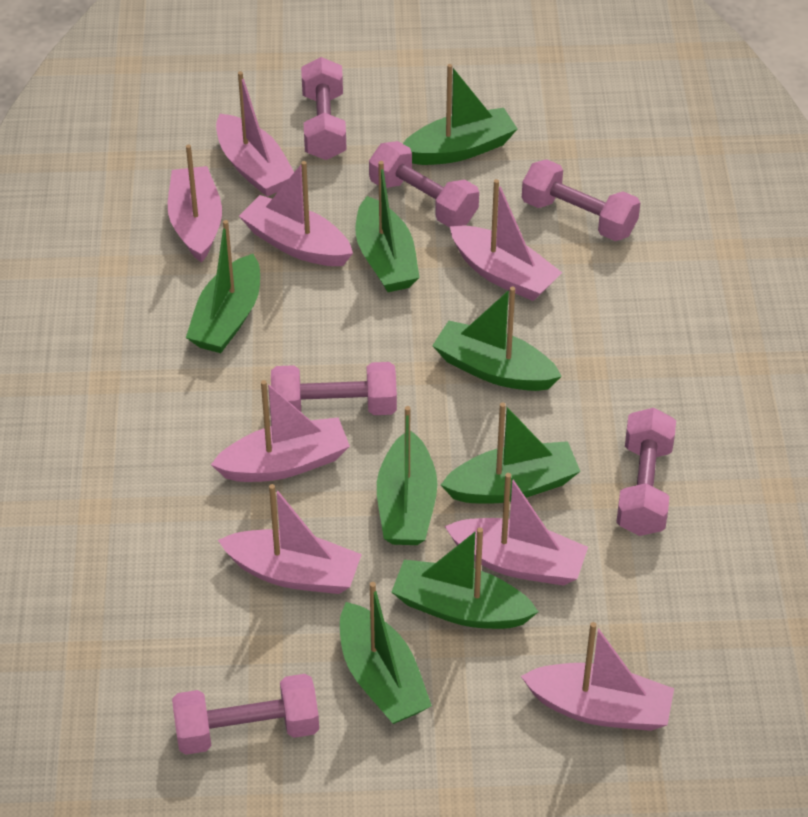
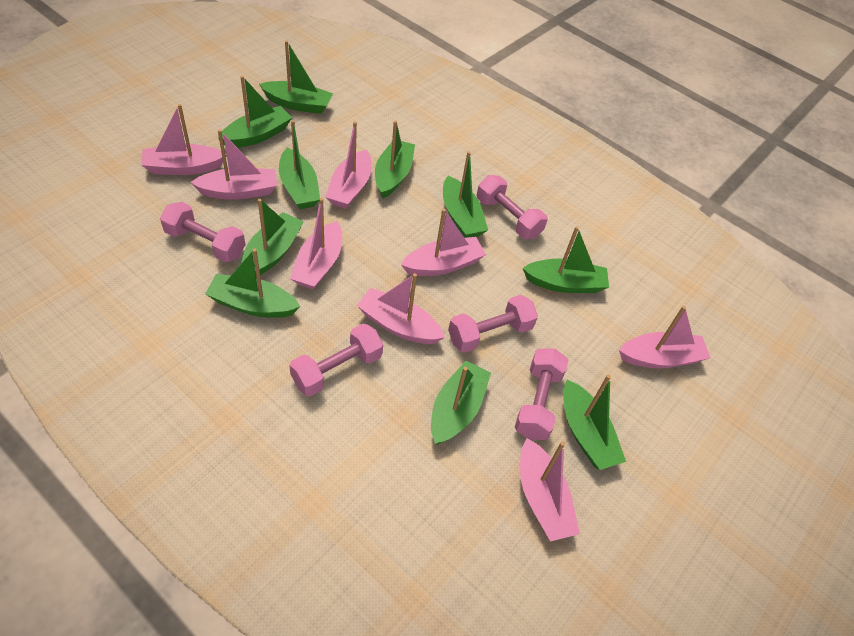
green boat: [186,220,260,353] [340,582,432,724] [356,161,420,292] [377,406,438,545] [391,527,538,629] [403,64,517,165] [432,286,562,391] [441,402,581,504] = 8 -> [205,248,300,318] [218,76,292,148] [241,199,304,275] [259,40,333,114] [279,120,320,209] [375,120,415,198] [431,361,491,445] [443,151,488,238] [522,226,609,293] [563,374,626,470] = 10
pink dumbbell: [172,674,319,755] [271,362,397,415] [301,57,347,160] [369,141,479,228] [522,159,640,241] [616,408,676,536] = 6 -> [160,202,245,262] [289,324,383,397] [448,295,538,353] [477,175,548,239] [515,348,569,440] = 5

